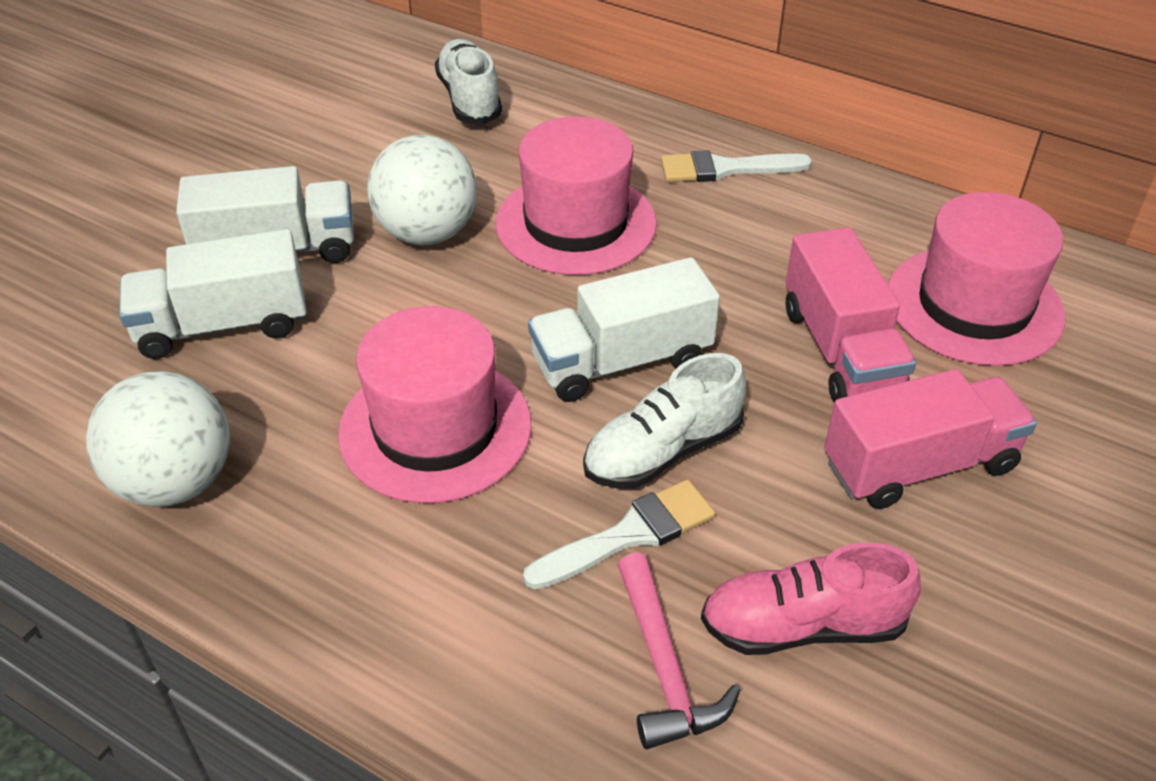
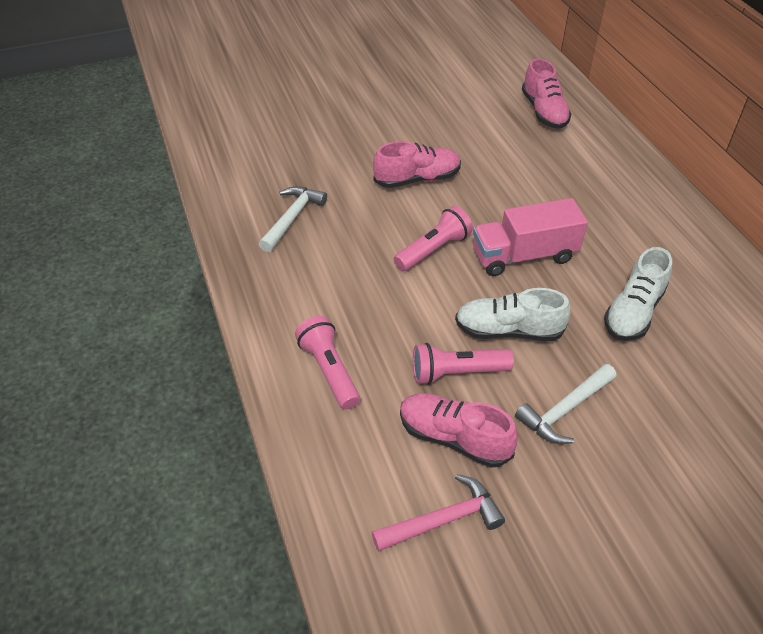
pink flashlight: none = 0 -> [295,316,360,410] [394,206,473,271] [413,343,514,385] = 3
pink hat: [338,306,532,503] [496,116,657,275] [888,192,1065,366] = 3 -> none = 0
pink shoe: [701,543,921,655] = 1 -> [373,141,461,188] [400,393,518,468] [522,58,572,129] = 3
pink truck: [785,227,916,403] [824,369,1037,509] = 2 -> [473,198,588,276] = 1
white ball: [86,371,230,507] [367,135,477,245] = 2 -> none = 0
white brush: [523,480,715,589] [661,150,812,182] = 2 -> none = 0
white hammer: none = 0 -> [259,186,327,252] [515,364,616,444] = 2
white truck: [119,229,307,359] [176,166,354,263] [528,257,720,402] = 3 -> none = 0

